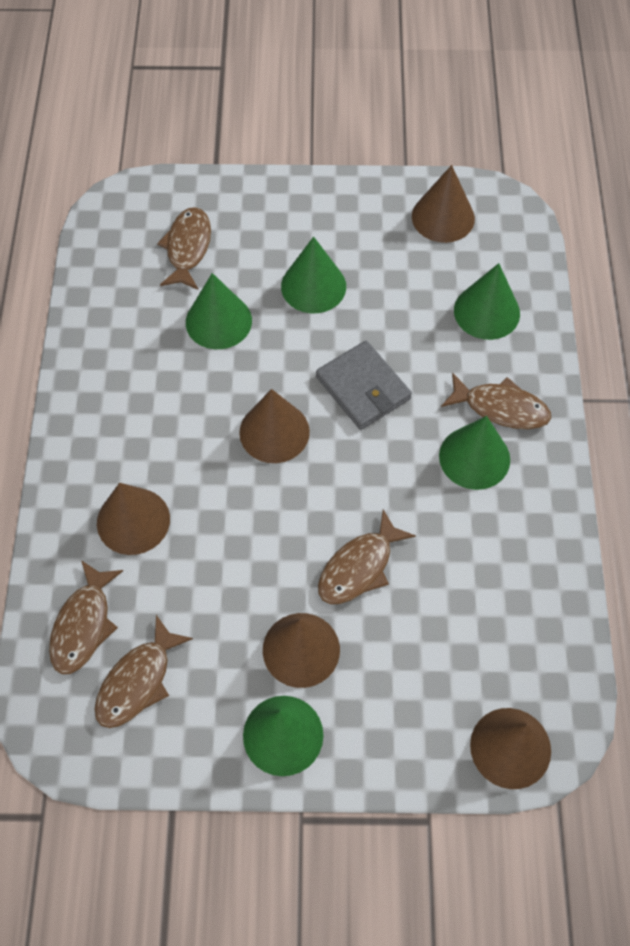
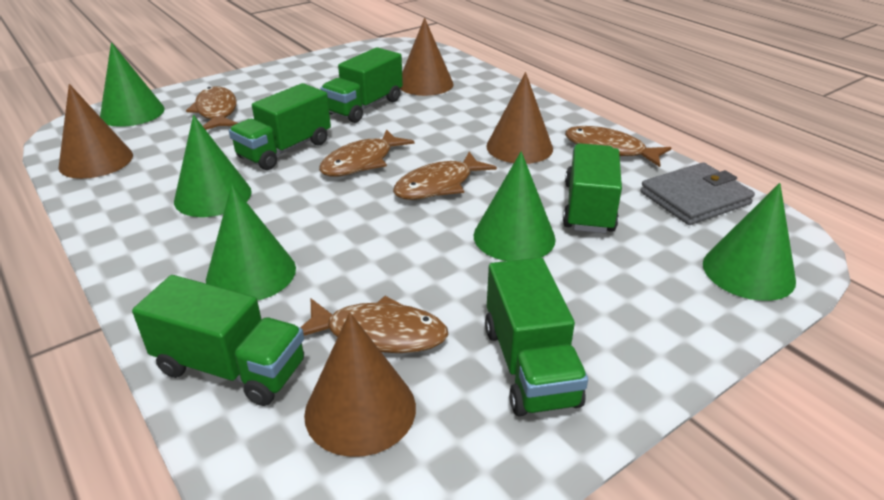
brown cone: [97,483,170,555] [239,389,310,463] [263,613,340,688] [412,165,475,243] [470,708,551,789] = 5 -> [58,84,133,179] [304,312,416,457] [400,18,454,96] [486,72,553,164] = 4
green truck: none = 0 -> [132,275,304,406] [229,83,331,170] [320,47,403,123] [485,257,588,417] [563,143,622,233] = 5

